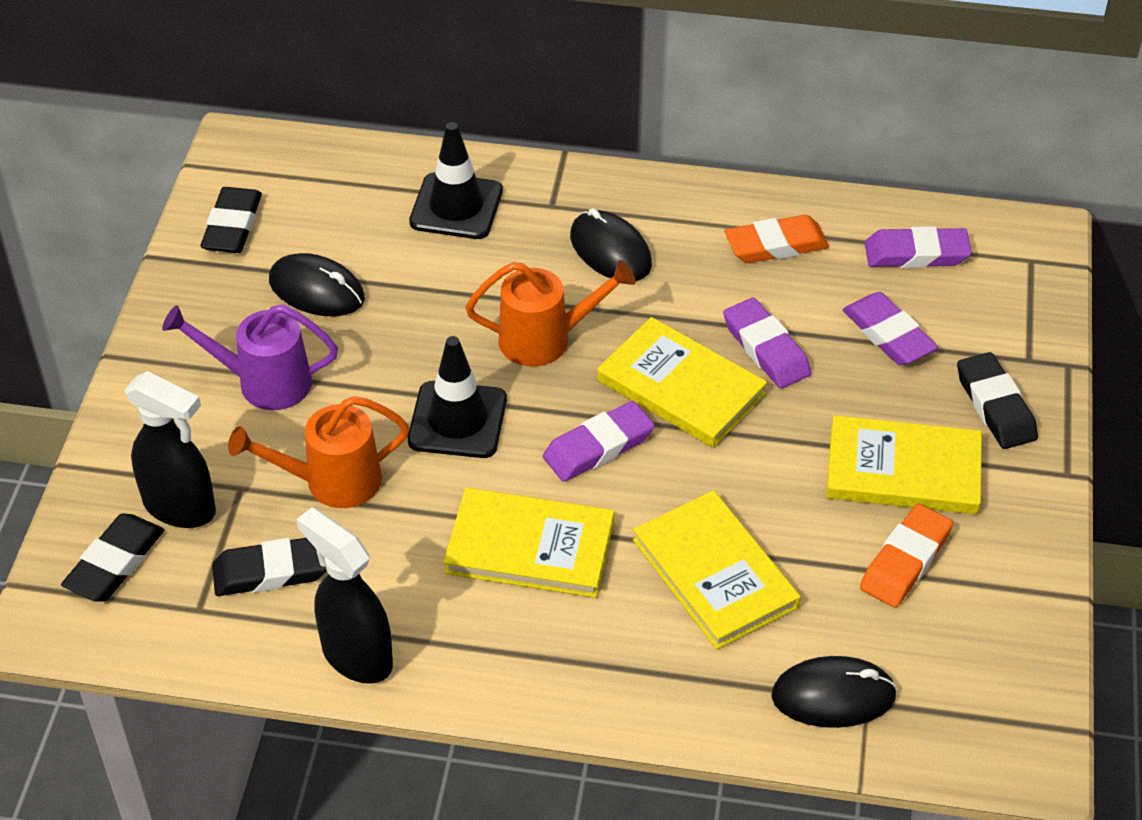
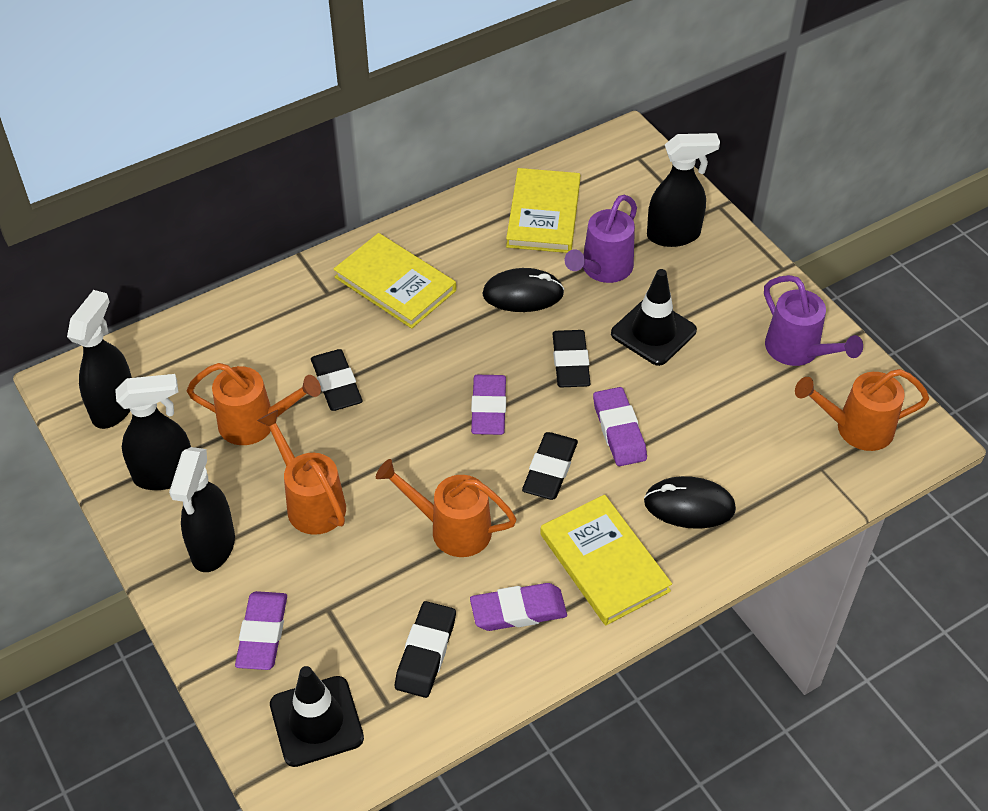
black mouse: [269,253,365,316] [570,208,652,281] [771,656,897,728] = 3 -> [482,268,564,312] [644,476,736,529] = 2
black spray bottle: [125,371,216,528] [296,507,393,684] = 2 -> [67,290,132,429] [115,374,191,490] [169,447,235,572] [647,133,720,247] = 4
orange eraser: [725,215,829,263] [860,504,953,608] = 2 -> none = 0
orange watering can: [228,396,410,508] [466,260,636,366] = 2 -> [187,363,321,445] [257,410,346,535] [376,459,517,557] [795,369,929,451] = 4
purple watering can: [162,305,338,410] = 1 -> [565,194,637,283] [764,275,863,366] = 2
yellow book: [443,488,614,598] [597,317,767,448] [633,491,801,649] [826,415,982,514] = 4 -> [333,233,456,328] [506,168,580,253] [540,495,672,625] = 3

